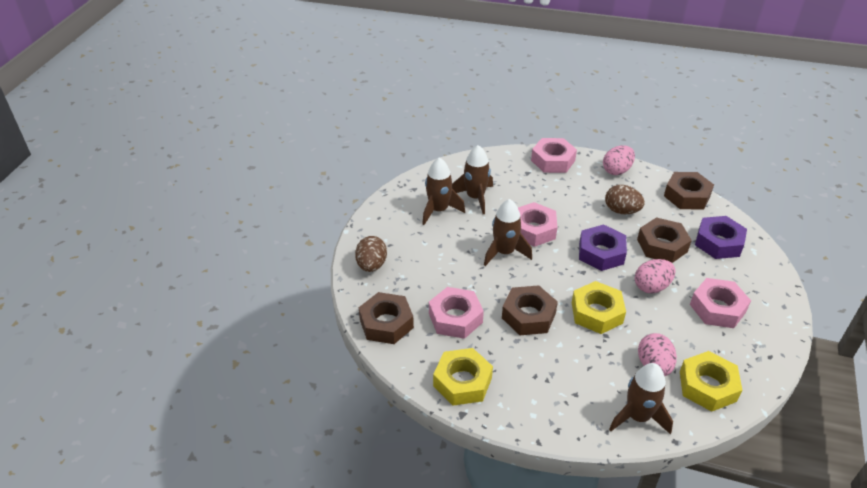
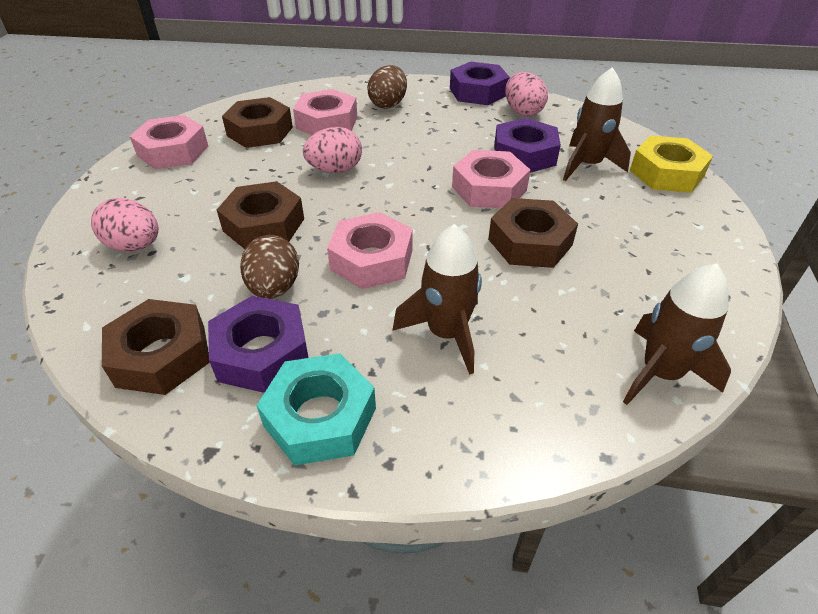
brown rocket: [422,157,465,225] [452,145,493,214] [484,199,532,266] [609,363,673,435] = 4 -> [392,224,482,375] [563,67,631,181] [623,264,731,405] = 3
purple nut: [579,224,627,271] [695,216,747,259] = 2 -> [208,296,308,393] [450,62,510,105] [494,118,561,173] = 3
turquoise nut: none = 0 -> [256,353,376,465] = 1
yellow nut: [433,348,493,406] [572,281,626,334] [680,351,742,412] = 3 -> [630,136,713,193] = 1

